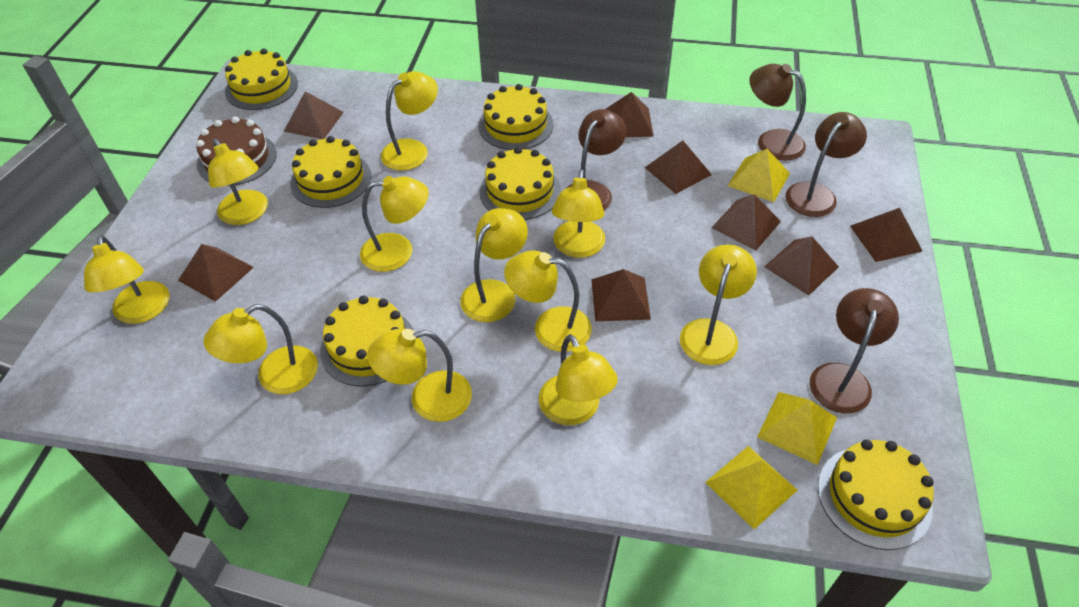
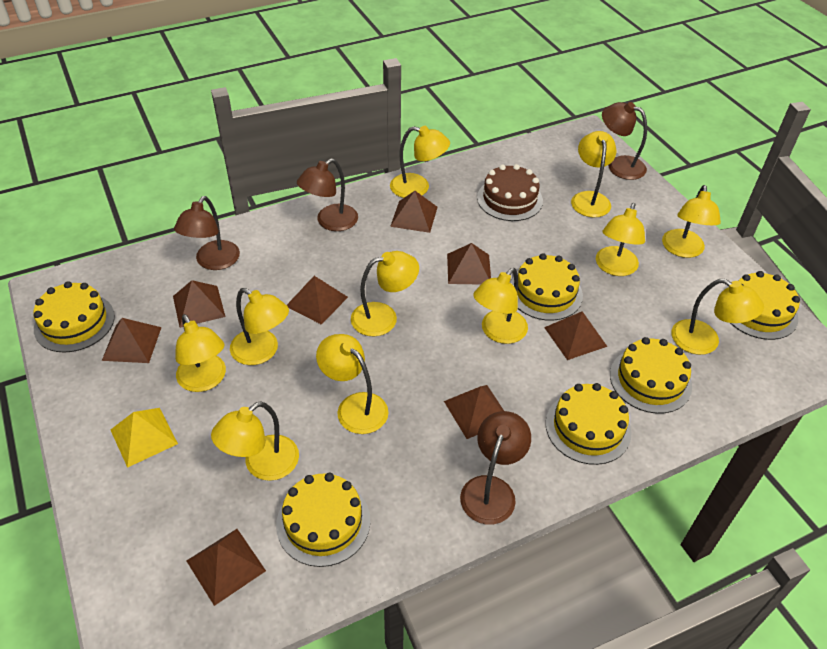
yellow pyramid: [705,446,797,529] [728,149,790,202] [757,392,837,465] = 3 -> [111,408,178,468] = 1

